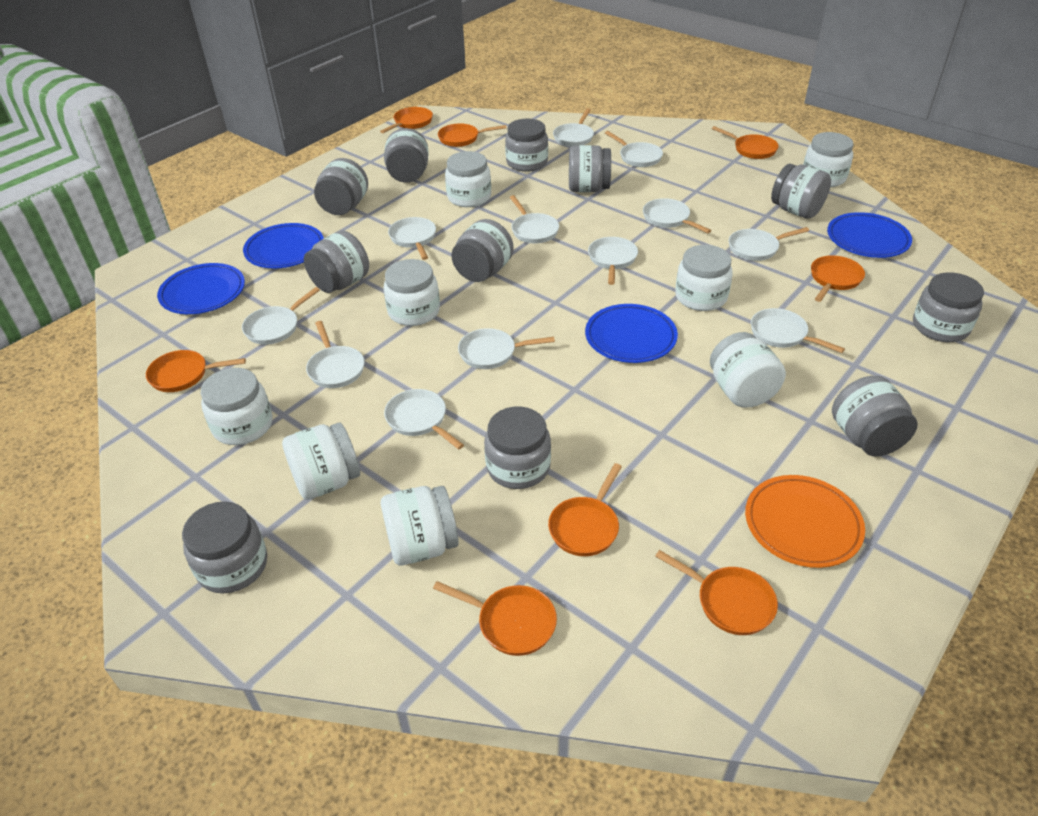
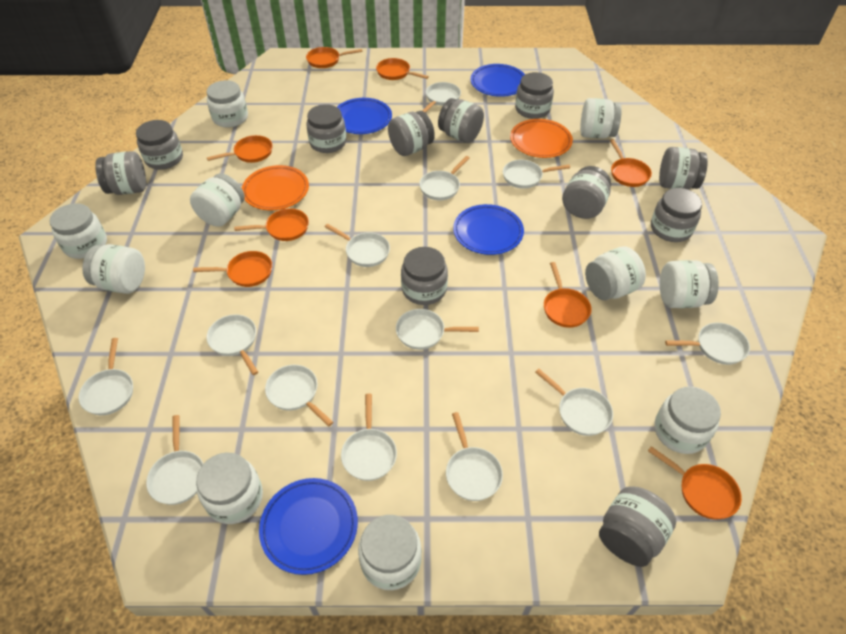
orange plate: [745,475,865,568] = 1 -> [242,165,309,210] [510,119,573,158] = 2
white jar: [201,368,273,445] [282,422,360,500] [381,486,459,565] [383,259,440,326] [445,151,491,207] [675,245,732,311] [710,332,786,408] [803,132,854,187] = 8 -> [49,203,107,259] [82,244,145,294] [190,173,245,227] [196,452,263,524] [207,80,248,128] [358,515,422,590] [580,98,622,139] [585,246,646,300] [654,386,721,454] [660,260,719,308] = 10
white pan: [242,287,320,345] [306,321,364,388] [384,389,464,450] [388,217,436,260] [458,328,555,369] [510,195,559,243] [553,108,594,147] [588,237,638,285] [605,131,663,167] [643,198,711,233] [729,227,809,261] [751,308,845,353] = 12 -> [78,338,133,415] [146,415,203,505] [207,314,258,375] [265,365,333,427] [325,224,390,267] [341,393,397,481] [396,309,479,350] [419,156,470,201] [422,82,461,113] [446,412,503,501] [503,160,570,189] [535,369,613,436] [665,323,750,365] = 13

